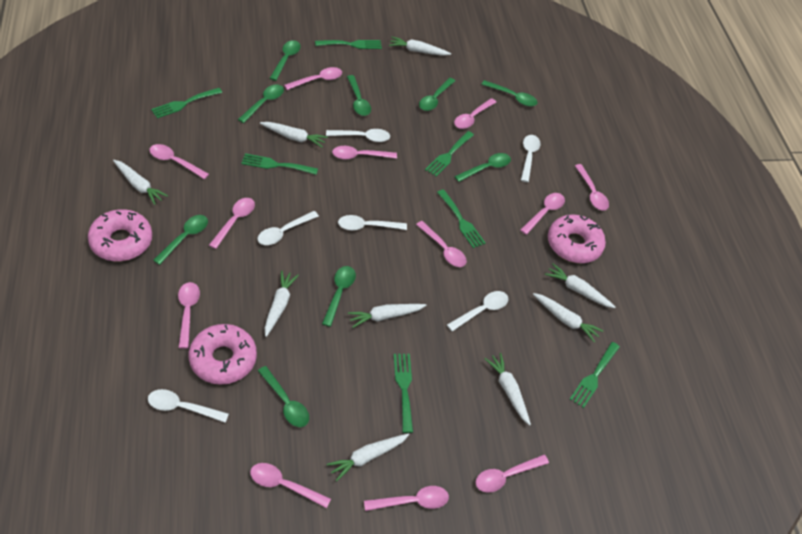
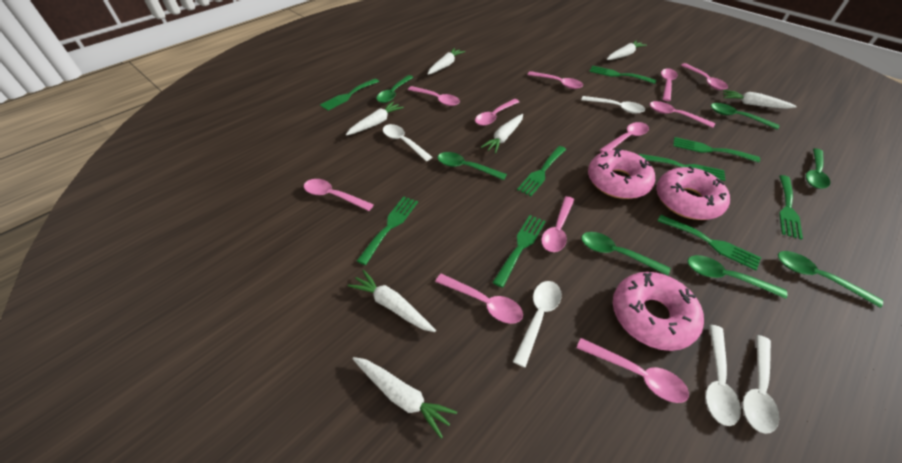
green fork: [151,88,222,118] [241,153,318,175] [315,40,382,49] [394,354,413,433] [425,131,474,177] [437,189,486,248] [570,342,620,408] = 7 -> [320,79,379,111] [357,196,418,265] [492,215,546,288] [517,146,566,196] [589,66,656,84] [639,154,726,181] [658,215,761,270] [673,137,760,163] [779,175,803,240] = 9
green spoon: [153,215,208,265] [238,84,284,123] [258,366,309,427] [269,40,301,81] [322,266,356,327] [347,75,371,116] [419,78,455,111] [454,153,511,182] [481,80,538,106] = 9 -> [376,75,413,103] [437,152,507,180] [581,232,670,276] [687,255,787,299] [711,103,779,130] [778,251,883,308] [806,148,830,189] = 7
pink spoon: [149,144,209,179] [178,282,200,349] [209,198,255,249] [250,463,331,508] [284,67,342,90] [332,146,397,159] [364,486,449,511] [416,221,467,267] [454,98,496,129] [475,455,549,492] [520,193,565,235] [575,164,609,210] = 12 -> [304,179,374,211] [408,86,460,106] [435,274,523,324] [475,99,519,126] [527,71,583,89] [541,196,574,252] [577,338,689,403] [600,122,649,152] [650,101,715,128] [661,68,678,101] [681,63,728,90] = 11
white carrot: [113,160,168,205] [260,122,328,148] [265,271,299,337] [327,434,409,482] [348,304,426,328] [389,36,451,56] [484,353,531,426] [533,293,603,343] [545,263,615,308] = 9 -> [346,102,404,136] [348,270,436,332] [353,357,457,438] [428,48,465,75] [481,114,523,154] [607,40,647,60] [723,90,797,109] = 7
white spoon: [148,389,229,423] [258,211,319,245] [326,129,390,142] [338,215,407,230] [447,291,508,331] [521,135,541,182] = 6 -> [383,124,432,161] [513,281,562,368] [581,96,645,113] [705,325,741,426] [743,335,779,434] = 5

